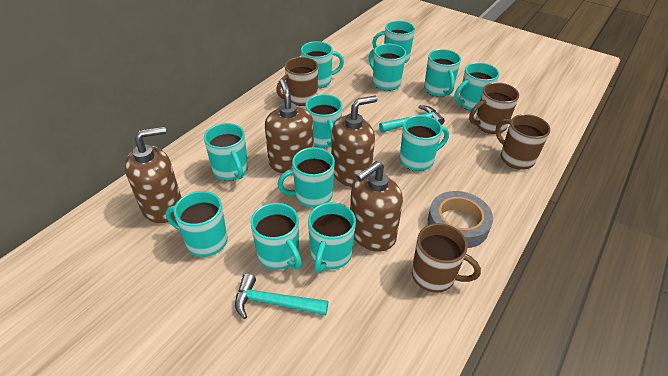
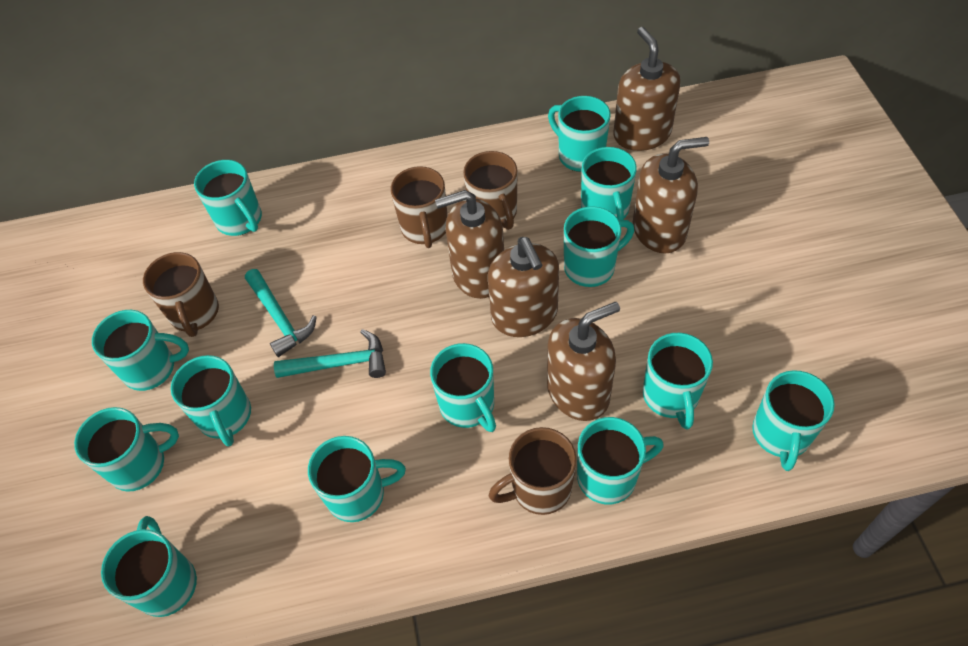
brown soap dispenser: [125,126,182,223] [265,79,314,173] [331,96,377,187] [350,161,403,252] = 4 -> [435,190,504,299] [488,237,559,337] [547,302,620,421] [614,27,680,151] [633,137,709,254] = 5
grey tape: [428,191,493,248] = 1 -> none = 0
turquoise mug: [165,191,228,257] [204,123,248,181] [251,203,302,270] [277,147,335,208] [301,41,344,88] [305,94,342,148] [308,202,356,273] [369,44,406,91] [372,21,415,63] [400,115,449,171] [424,49,461,97] [454,62,499,112] = 12 -> [74,407,179,492] [92,310,189,391] [101,516,197,617] [171,355,251,447] [194,160,262,236] [308,436,406,522] [430,343,496,432] [548,96,611,172] [564,206,634,287] [577,417,664,504] [581,147,637,220] [643,333,713,429] [752,370,835,471] = 13

